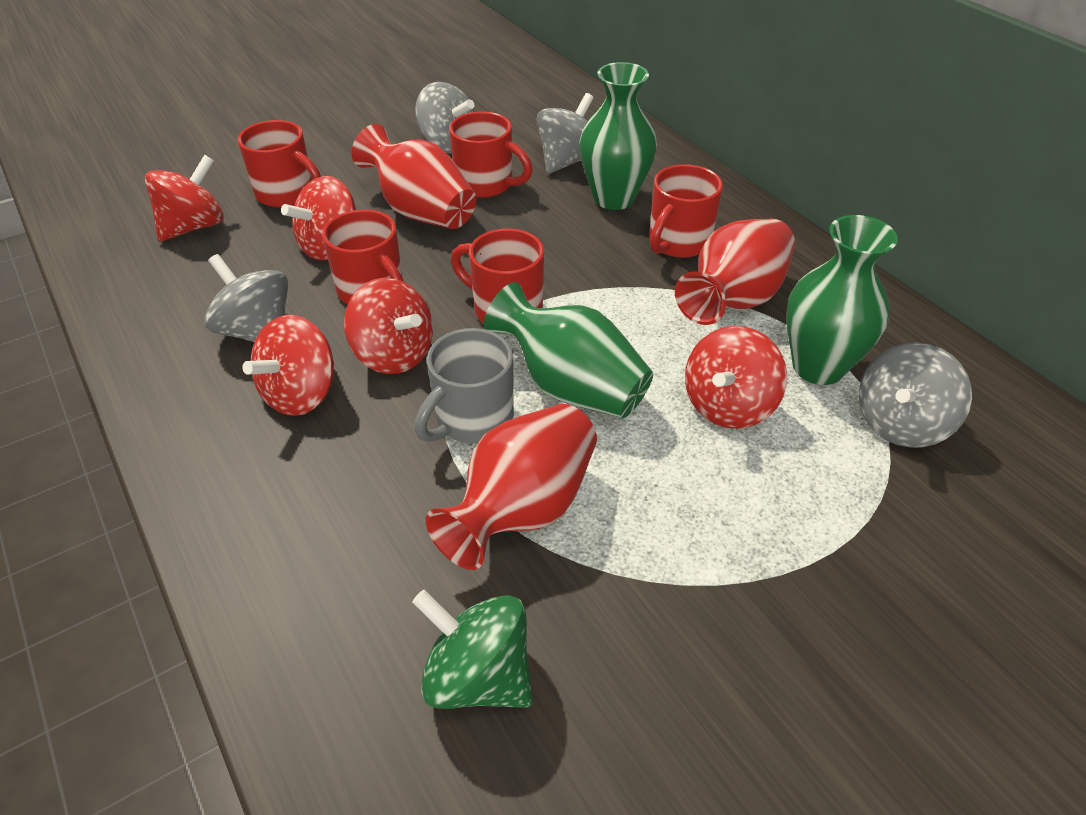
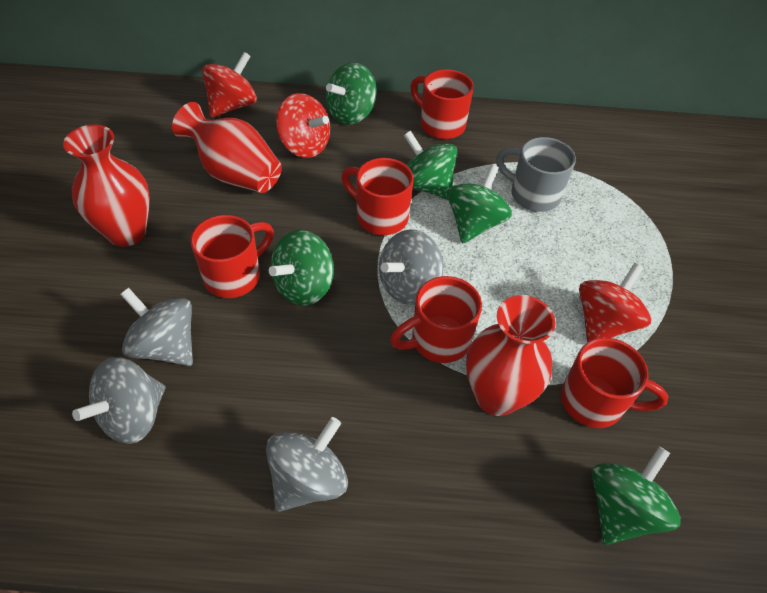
green spinning top: [412,590,532,709] = 1 -> [269,230,334,306] [326,62,376,125] [404,131,457,200] [447,164,512,244] [591,446,681,545] = 5
green vase: [484,282,653,418] [579,62,657,210] [786,215,898,385] = 3 -> none = 0
red spinning top: [145,154,224,241] [242,315,334,416] [281,176,356,260] [344,278,433,374] [685,326,787,429] = 5 -> [202,52,257,118] [276,93,330,158] [579,263,651,342] = 3

